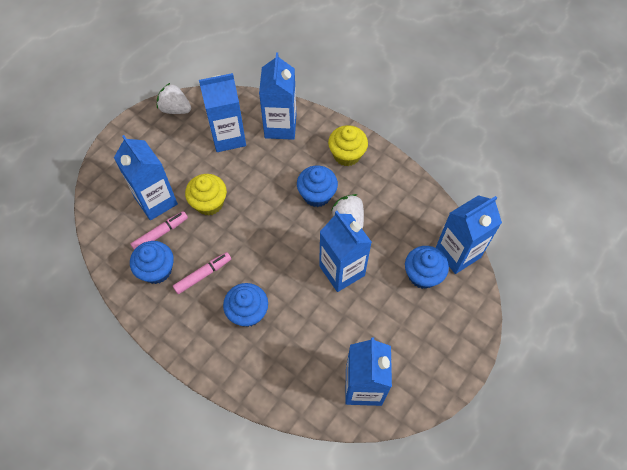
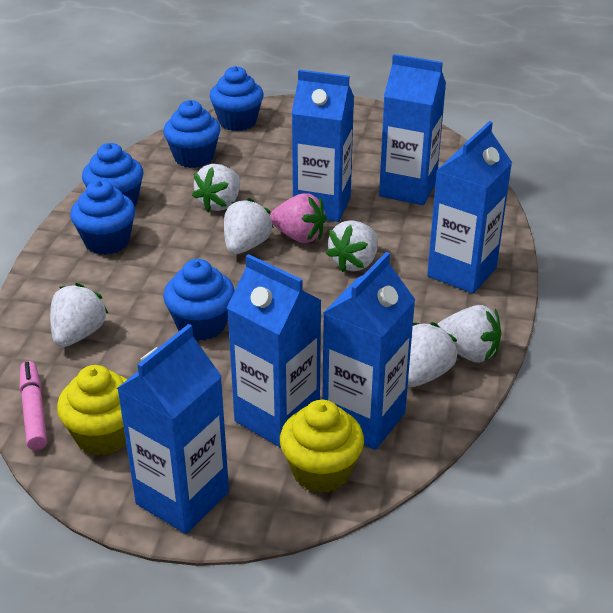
blue cupcake: [130,241,174,284] [223,283,268,327] [297,165,338,207] [405,246,449,289] = 4 -> [70,180,135,255] [82,143,144,207] [163,100,221,168] [163,259,235,341] [210,66,264,131] = 5
pink marker: [131,211,188,250] [173,252,231,294] = 2 -> [20,361,47,450] = 1
pink strawberry: none = 0 -> [270,193,327,243] = 1
white strawberry: [157,83,191,114] [331,194,364,229] = 2 -> [50,283,109,347] [192,164,240,212] [224,198,274,254] [326,220,378,272] [408,322,458,387] [438,305,502,363] = 6

